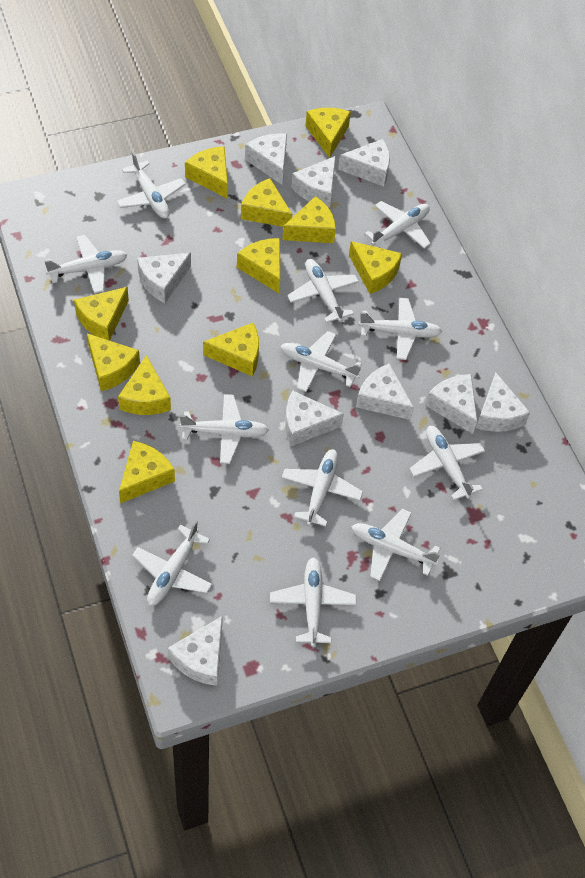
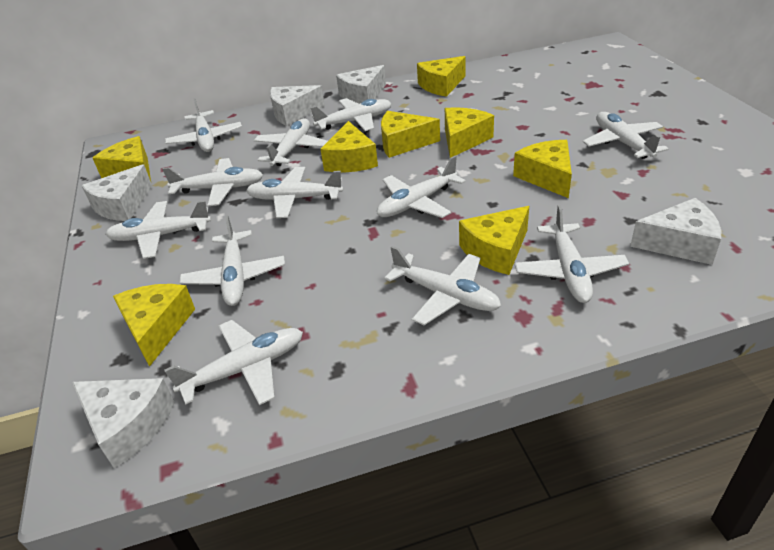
white cheese: [137,253,191,303] [168,616,223,686] [245,133,287,185] [285,390,344,446] [291,156,336,208] [338,139,390,187] [356,363,414,420] [425,374,477,434] [476,372,530,432] = 9 -> [72,378,175,468] [82,164,152,221] [270,85,325,126] [336,65,386,104] [630,198,721,265] = 5
yellow cheese: [74,287,129,341] [87,333,140,391] [118,355,171,415] [119,441,175,503] [185,146,228,199] [203,323,259,377] [237,238,280,293] [241,178,292,227] [282,196,336,243] [305,108,351,158] [349,241,402,294] = 11 -> [93,136,151,181] [113,284,195,367] [321,121,378,172] [381,111,440,158] [417,56,466,97] [445,107,494,158] [459,206,529,275] [513,140,572,198] = 8

